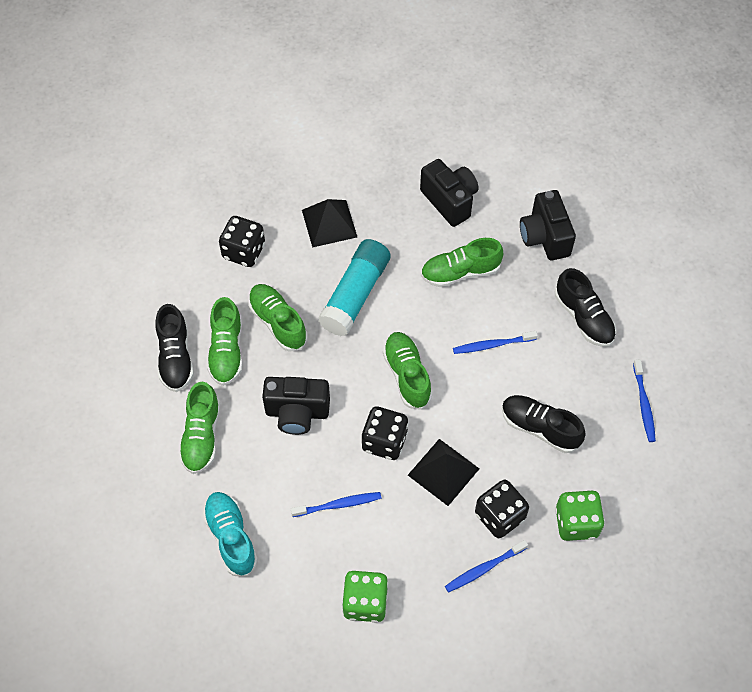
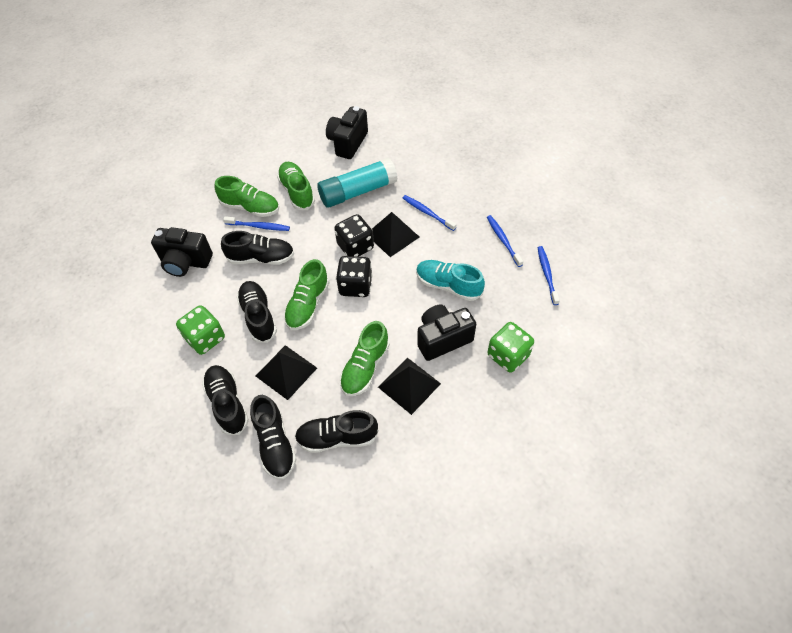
black dice: [219,216,265,267] [361,406,409,460] [475,480,529,538] = 3 -> [334,214,374,257] [336,256,373,297] = 2
black pyramid: [302,199,357,247] [408,439,479,506] = 2 -> [256,345,317,400] [372,212,420,257] [378,358,441,415] = 3
black shoe: [155,304,194,392] [502,395,586,453] [555,268,616,347] = 3 -> [202,365,249,435] [221,231,294,265] [236,281,277,343] [250,395,296,480] [295,410,379,453] = 5
green shoe: [179,382,220,474] [207,297,242,386] [248,284,308,352] [383,332,432,410] [421,238,503,287] = 5 -> [214,176,279,217] [277,162,315,210] [284,259,330,330] [340,321,390,396] = 4

